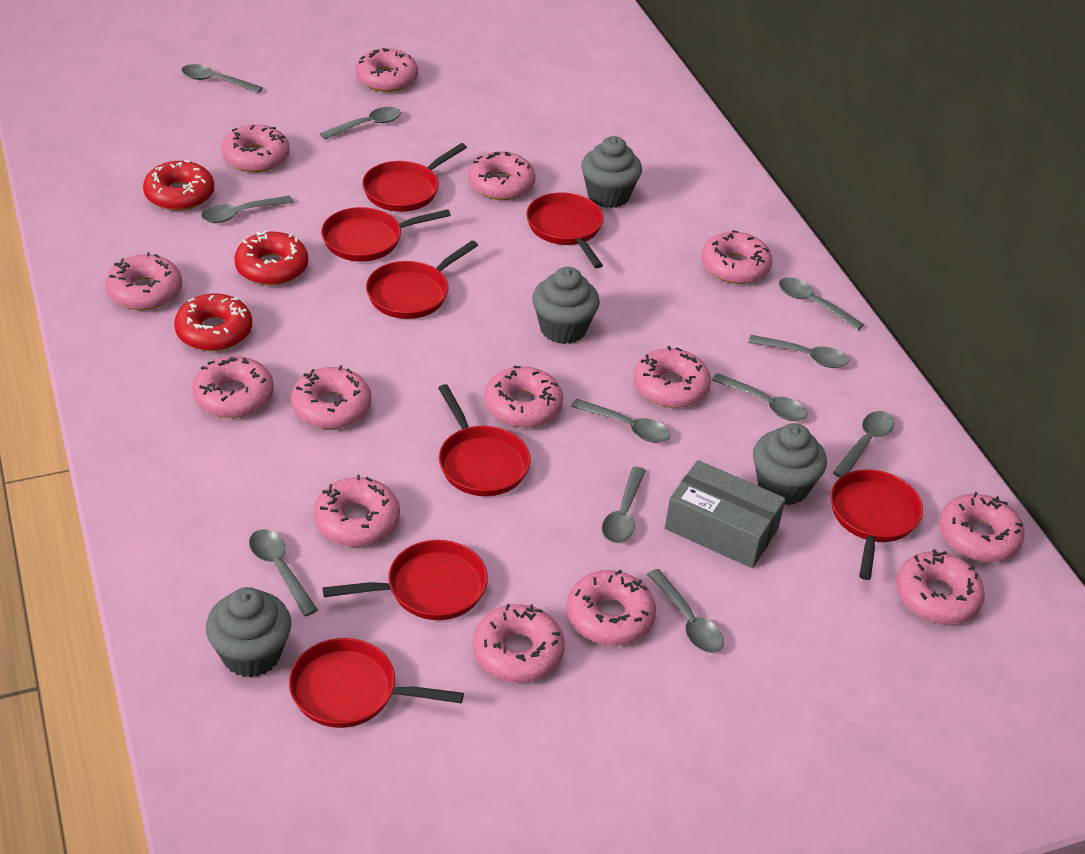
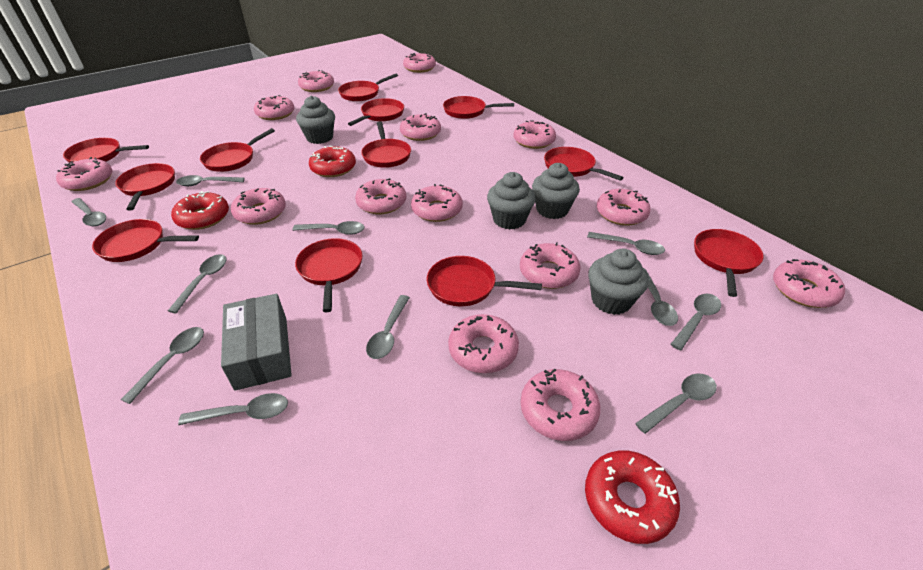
red pan: [289,638,464,728] [321,207,451,261] [322,540,488,620] [362,143,467,212] [366,240,478,319] [438,384,531,496] [526,193,604,268] [830,469,923,580] = 8 -> [63,138,149,163] [92,219,199,262] [115,163,175,211] [200,128,275,172] [295,238,363,313] [338,74,398,102] [348,98,404,126] [361,121,411,168] [427,256,542,306] [443,96,514,119] [544,147,624,181] [694,229,764,297] = 12

